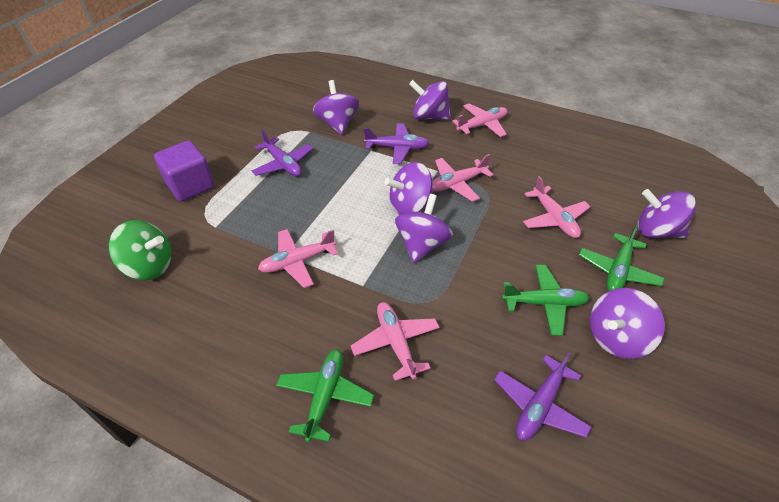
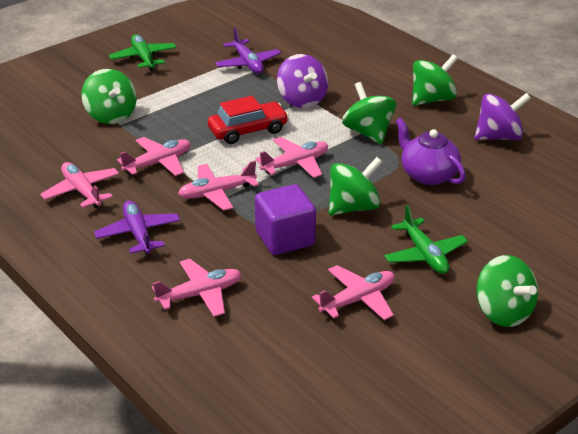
green plane: [276,349,374,442] [502,265,589,336] [579,225,664,291] = 3 -> [109,34,176,71] [384,205,468,274] = 2
green spinning top: [109,220,172,280] = 1 -> [82,69,137,124] [329,157,382,216] [342,82,396,145] [412,54,458,106] [476,255,538,327] = 5
pink plane: [258,229,338,288] [351,302,440,381] [432,154,493,202] [452,103,507,137] [523,176,591,238] = 5 -> [40,162,119,208] [117,137,191,176] [152,259,242,317] [178,161,259,211] [255,137,328,178] [312,265,395,320] = 6
purple plane: [252,129,313,177] [364,123,429,164] [494,352,592,440] = 3 -> [94,201,180,255] [215,28,281,74] = 2
purple spinning top: [313,80,359,135] [385,162,433,215] [395,194,453,263] [409,80,451,120] [590,288,665,359] [638,189,696,238] = 6 -> [277,54,328,108] [474,93,531,140] = 2
purple teapot: none = 0 -> [396,118,466,185] = 1
red car: none = 0 -> [208,96,289,144] = 1

